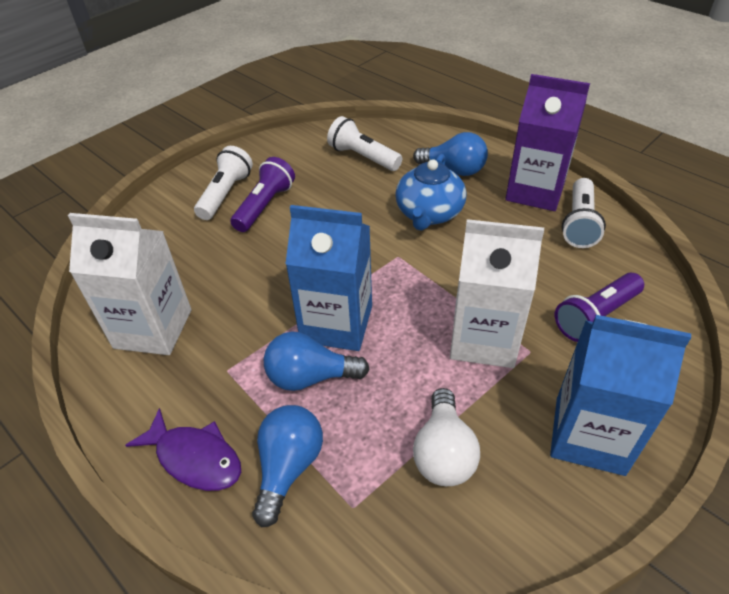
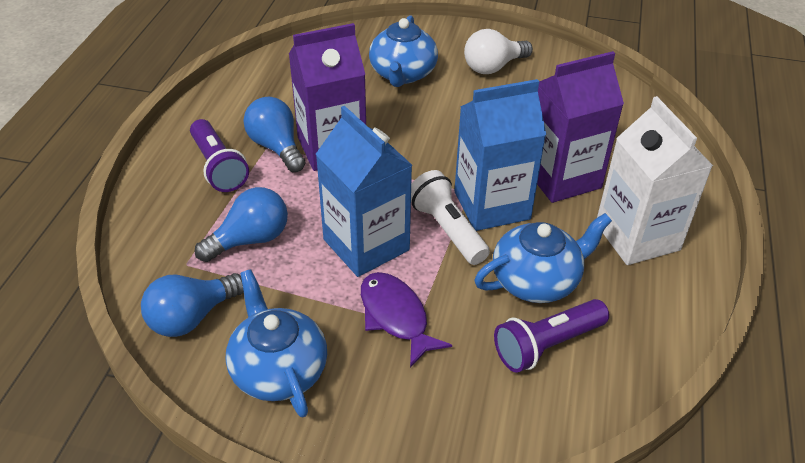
blue teapot: [395,154,467,231] = 1 -> [226,269,327,418] [369,15,438,87] [474,213,612,303] = 3
purple carton: [505,74,590,211] = 1 -> [289,23,366,171] [537,51,624,203] = 2
white carton: [68,213,191,355] [450,219,544,368] = 2 -> [597,96,713,265] = 1
white flashlight: [194,146,253,220] [327,116,402,171] [562,178,606,248] = 3 -> [411,170,490,265] = 1

